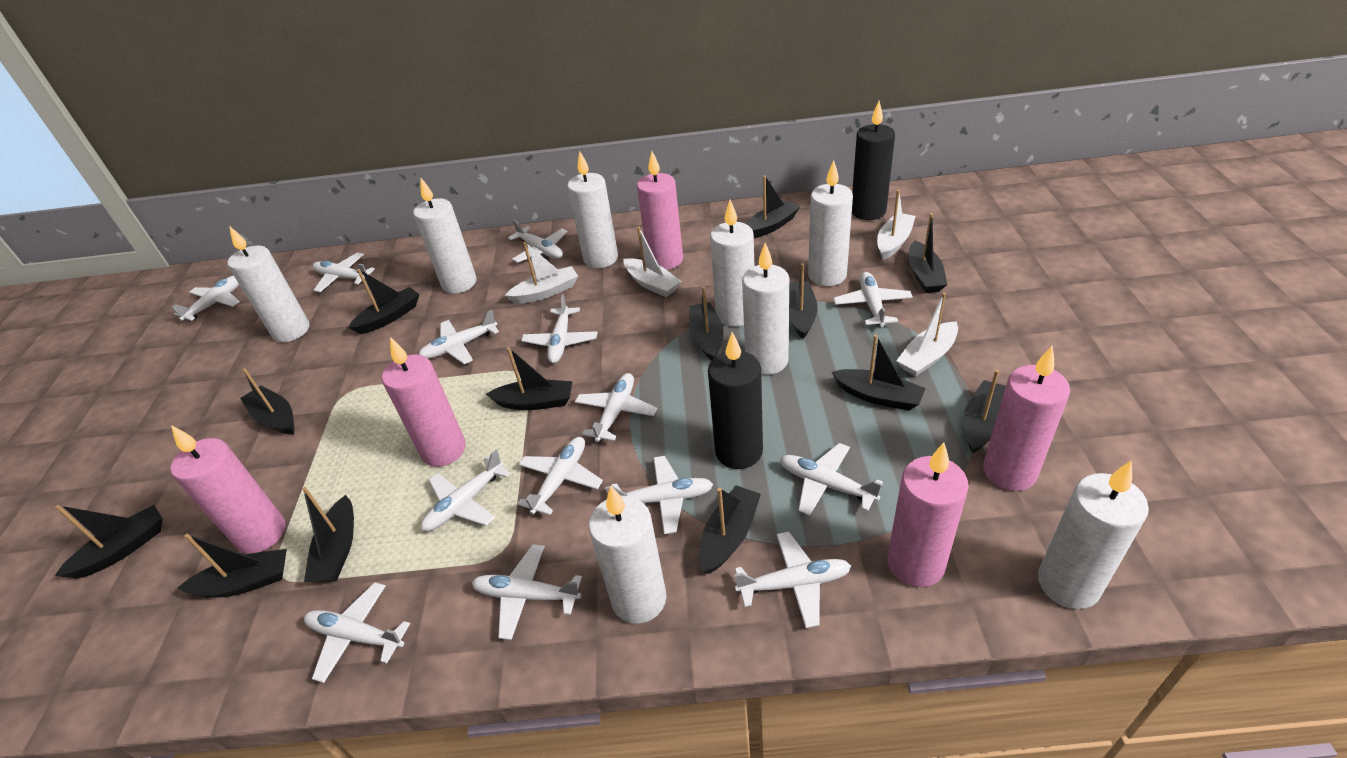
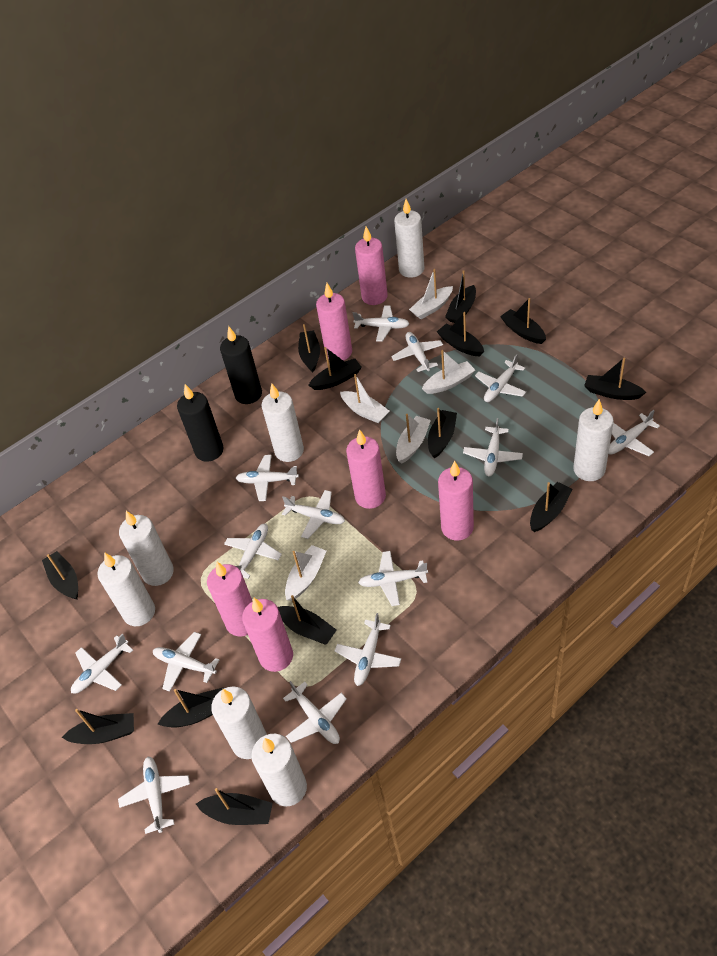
pink candle: [170,425,285,554] [382,337,466,467] [637,151,683,270] [888,443,969,587] [983,346,1070,491] = 5 -> [207,562,252,636] [242,598,293,672] [316,283,352,361] [346,429,386,509] [355,227,388,305] [438,460,474,541] = 6
white boat: [505,241,578,304] [623,227,682,297] [877,190,915,260] [896,292,958,376] = 4 -> [285,545,326,601] [340,374,389,423] [396,414,431,464] [409,269,453,319] [422,350,475,394] = 5
white candle: [228,227,310,342] [413,178,477,294] [567,151,618,268] [589,485,666,624] [710,200,754,327] [742,243,789,375] [808,160,853,286] [1038,461,1149,609] = 8 -> [98,552,155,626] [119,511,174,586] [211,686,267,759] [251,734,307,806] [261,383,304,462] [394,199,424,278] [573,399,614,481] = 7

